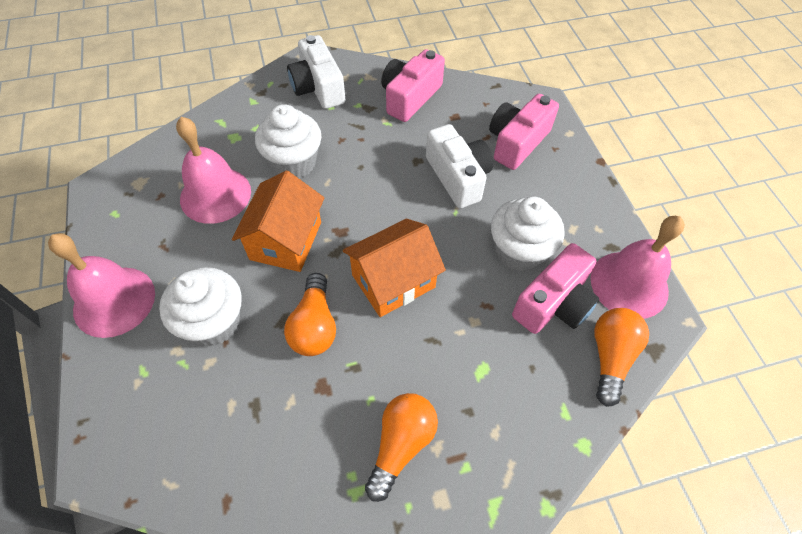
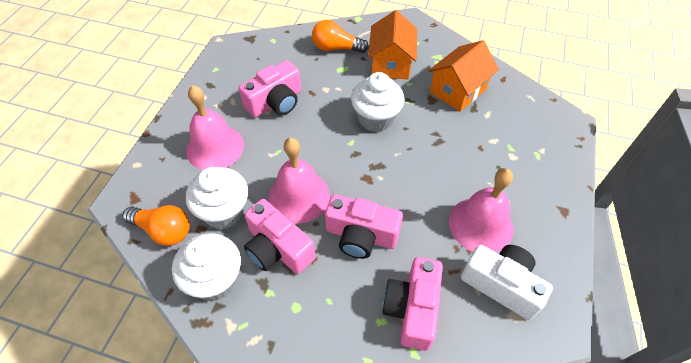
orange light bulb: [284,273,336,356] [365,393,438,502] [594,308,649,407] = 3 -> [122,205,190,246] [312,20,369,53] = 2
pink camera: [381,49,445,122] [489,94,559,170] [512,243,599,334] = 3 -> [239,60,301,118] [244,199,315,274] [325,194,403,259] [382,257,443,351] = 4
white camera: [287,35,346,109] [426,124,493,208] = 2 -> [461,245,553,320] = 1

